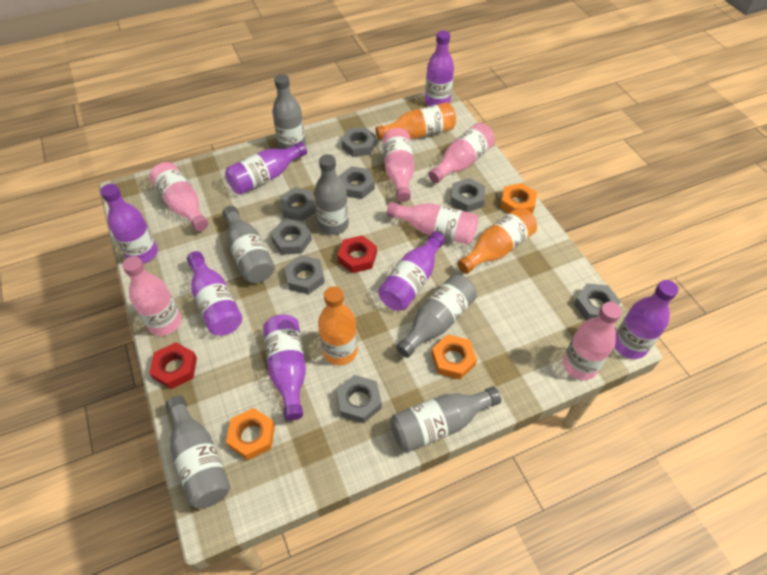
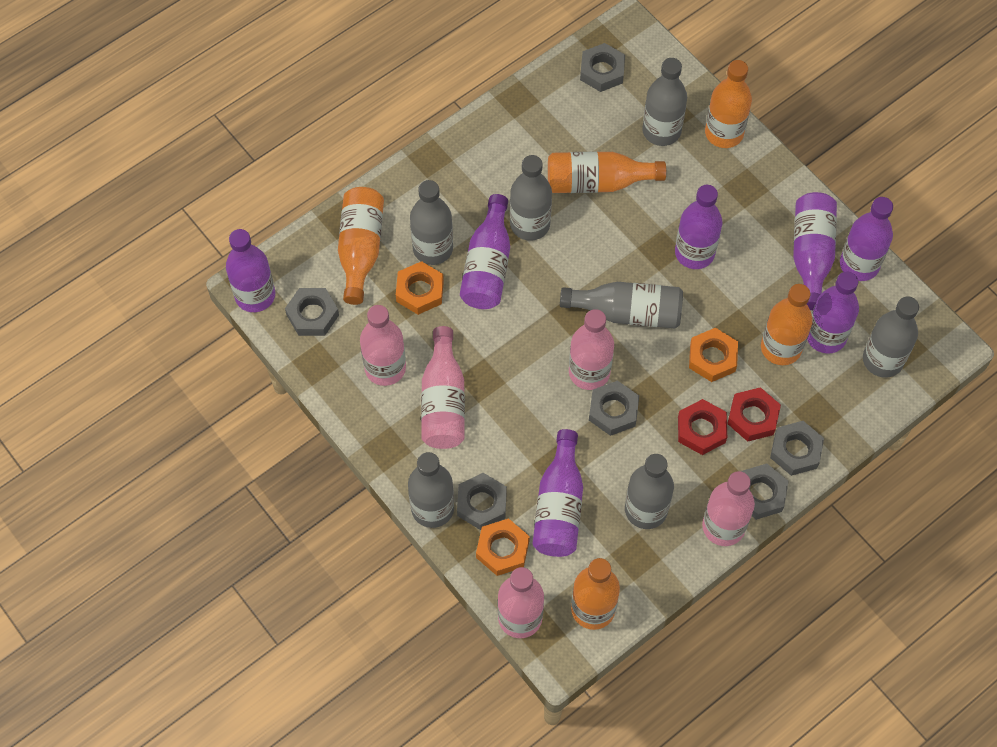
grey bottle: [166,395,230,508] [223,206,275,283] [272,74,306,149] [314,154,349,235] [390,386,501,452] [396,274,477,358] = 6 -> [408,452,454,528] [410,180,453,265] [510,155,552,241] [560,282,683,329] [625,454,674,529] [642,58,687,146] [863,296,919,378] = 7
grey nut: [271,220,312,254] [280,187,316,221] [285,255,325,294] [336,375,382,423] [338,166,375,199] [342,127,376,157] [451,178,485,212] [574,283,621,321] = 8 -> [285,288,339,336] [457,473,507,530] [580,43,625,92] [589,380,639,436] [741,464,788,520] [770,421,824,476] = 6
orange bottle: [318,286,358,365] [375,102,456,140] [457,207,537,274] = 3 -> [338,187,384,305] [548,152,666,193] [571,558,620,630] [705,60,752,148] [761,284,813,365] = 5
pink bottle: [122,256,181,336] [149,162,208,231] [382,128,414,202] [387,202,479,245] [428,123,495,183] [563,302,622,380] = 6 -> [360,305,406,386] [421,326,465,449] [498,567,544,638] [569,309,614,390] [702,471,755,546] = 5

